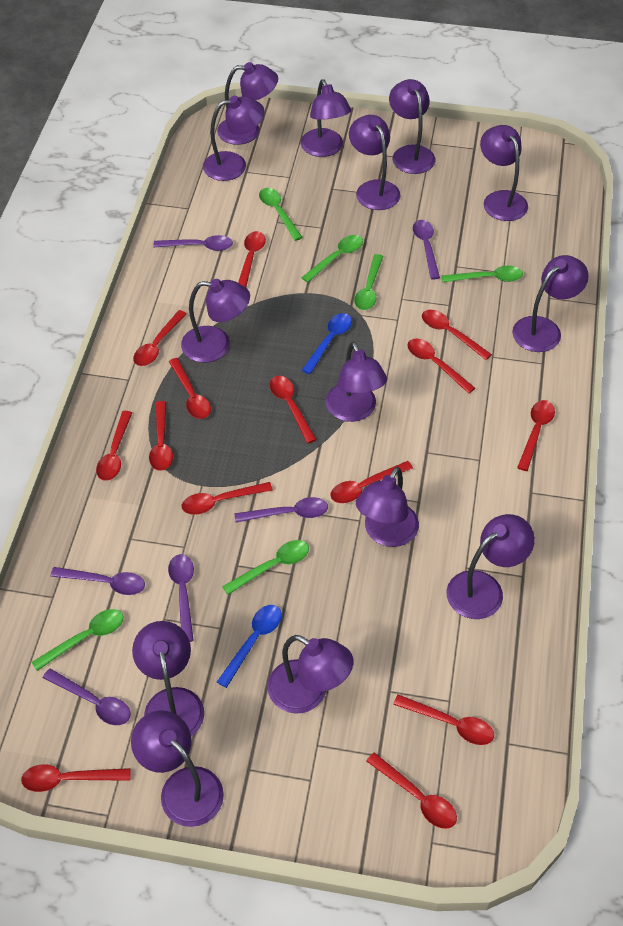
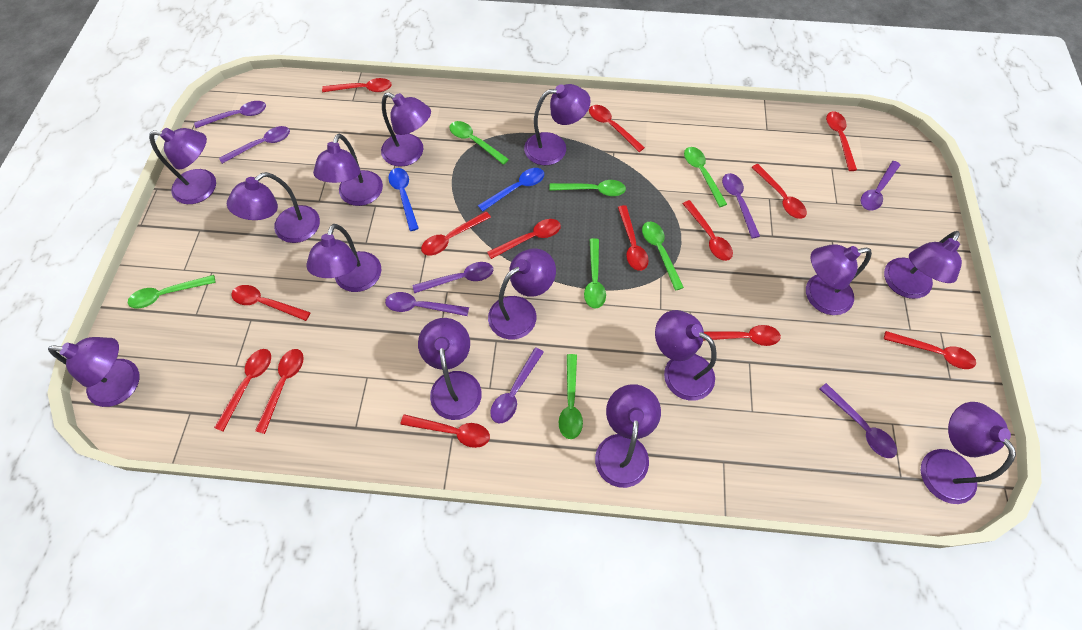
green spoon: [32,609,124,671] [222,540,309,595] [259,188,303,241] [301,235,363,283] [354,254,383,310] [442,266,523,282] = 6 -> [128,275,216,308] [449,121,509,165] [549,180,626,196] [559,354,583,439] [584,238,606,309] [642,222,684,291] [684,147,727,207] = 7
purple spoon: [43,669,130,725] [50,567,145,595] [153,235,233,251] [168,554,194,642] [235,497,328,522] [413,220,440,279] = 6 -> [194,101,266,128] [219,126,290,164] [385,292,469,316] [413,262,493,293] [490,347,544,423] [722,173,760,239] [820,383,897,458] [861,161,900,210] = 8

